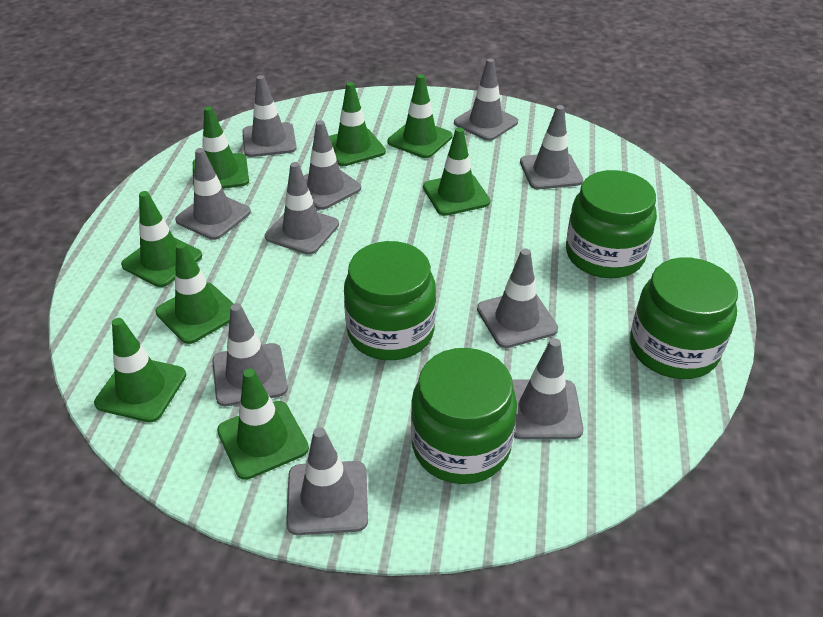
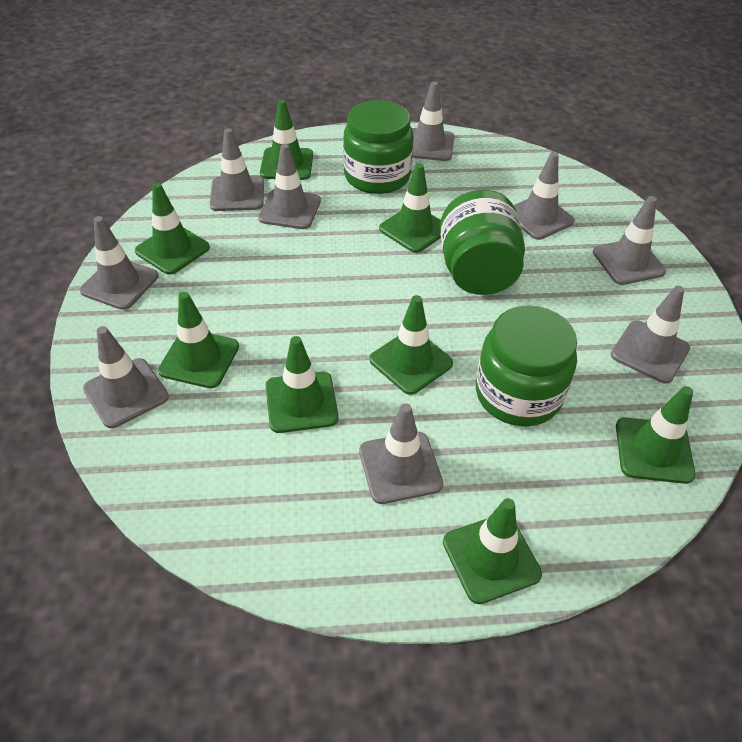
green jar: [344,241,436,360] [411,348,517,484] [566,170,657,278] [630,257,738,379] = 4 -> [343,100,413,194] [440,190,525,295] [476,305,577,426] = 3
grey traffic cone: [175,148,251,240] [212,303,288,406] [242,75,297,157] [265,162,339,255] [286,427,368,535] [304,120,361,210] [454,58,518,141] [477,248,558,348] [512,338,583,439] [520,105,583,189] = 10 -> [80,216,158,310] [83,326,169,428] [210,128,264,211] [258,144,321,229] [359,403,443,504] [412,82,455,161] [514,152,575,240] [593,196,666,285] [611,286,690,384] = 9

